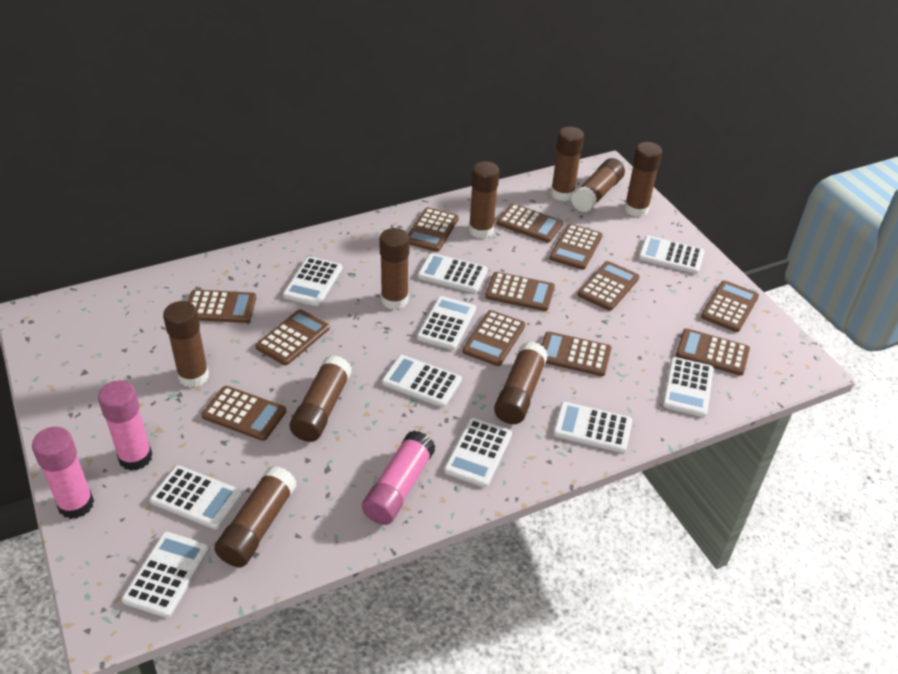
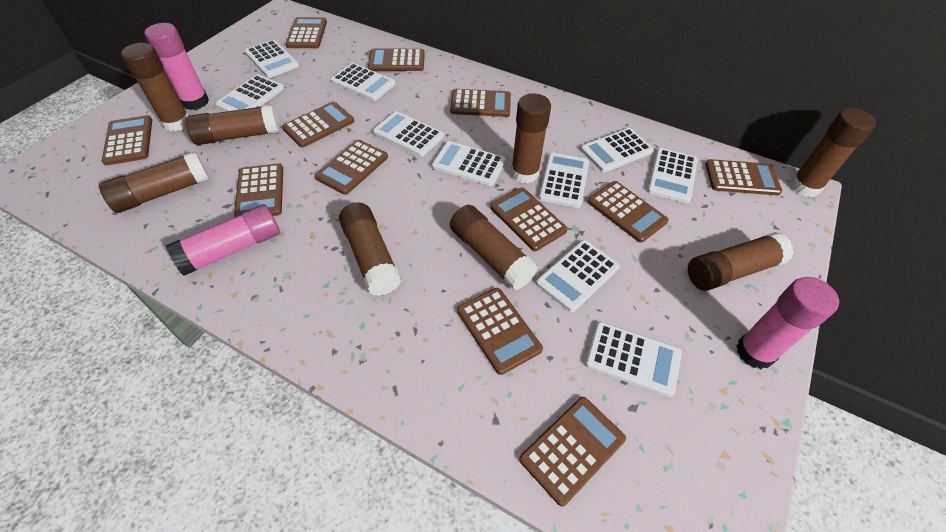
brown glue stick: [163,301,209,388] [214,466,297,567] [290,355,352,442] [379,228,410,310] [469,161,500,239] [494,342,548,424] [551,127,584,201] [571,158,625,212] [624,142,662,217] = 9 -> [99,152,210,213] [121,43,189,131] [186,105,280,145] [339,202,401,296] [450,205,538,290] [511,93,551,184] [688,232,794,291] [790,108,876,197] = 8

